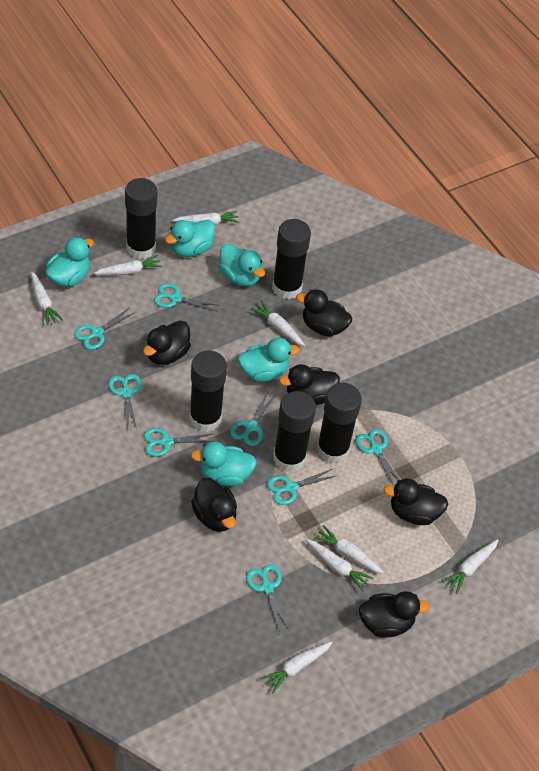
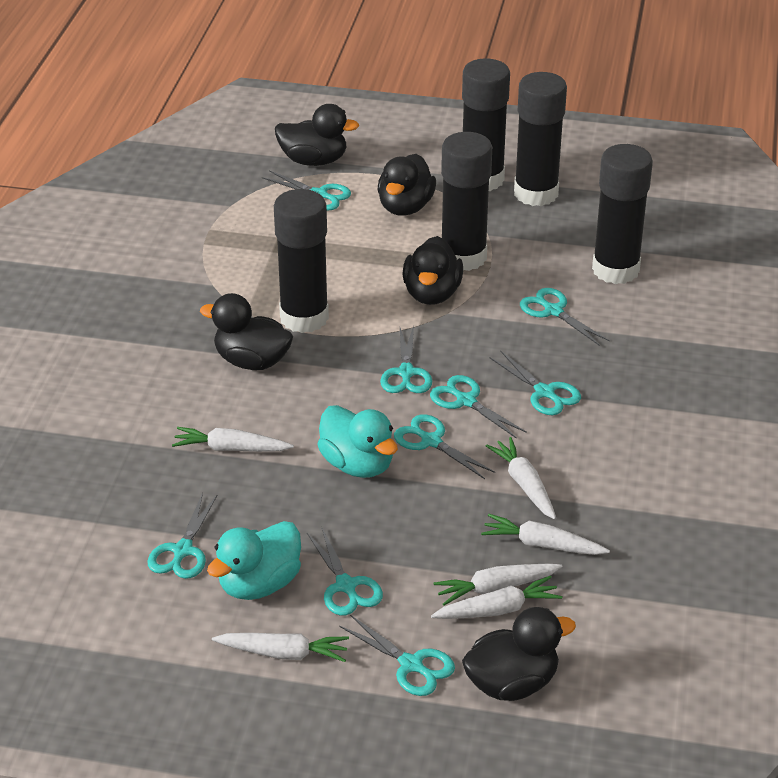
black duck: [143,321,191,365] [191,478,237,532] [279,364,340,405] [296,289,352,336] [359,591,430,638] [383,478,448,525] = 6 -> [200,293,293,370] [275,104,359,166] [378,154,436,216] [402,236,463,305] [462,607,576,701] = 5
turquoise duck: [45,237,94,287] [165,220,215,257] [191,441,257,486] [218,244,265,286] [238,338,300,382] = 5 -> [207,521,301,600] [317,405,398,478] = 2
turquoise scissors: [74,308,136,350] [108,374,141,429] [144,428,214,457] [154,283,220,312] [230,392,275,446] [246,564,290,632] [267,469,336,505] [355,429,399,485] = 8 -> [147,493,217,579] [262,170,351,211] [307,528,383,616] [339,615,455,696] [380,326,432,393] [394,414,495,479] [430,375,527,439] [490,350,581,415] [520,288,610,346] = 9
white carrot: [31,272,63,325] [93,255,162,275] [173,211,239,225] [250,300,305,347] [261,641,333,693] [305,539,374,591] [314,525,384,574] [442,539,499,594] = 8 -> [172,427,294,452] [212,633,349,662] [431,576,562,619] [434,564,563,605] [481,514,610,555] [486,437,556,520] = 6

